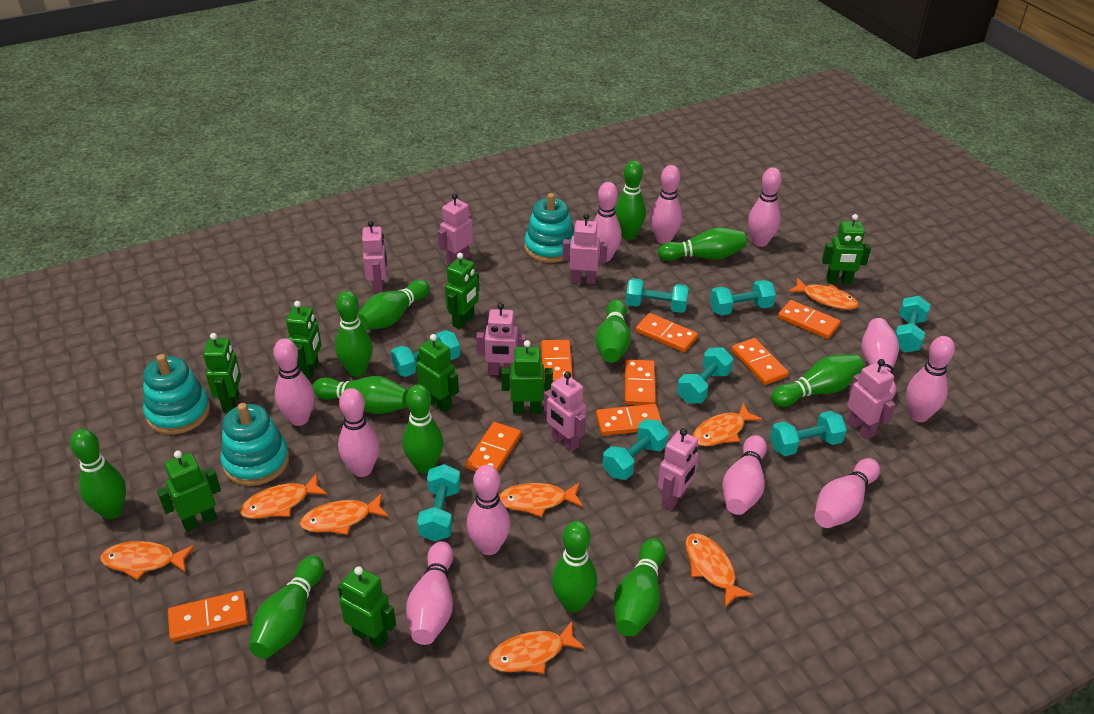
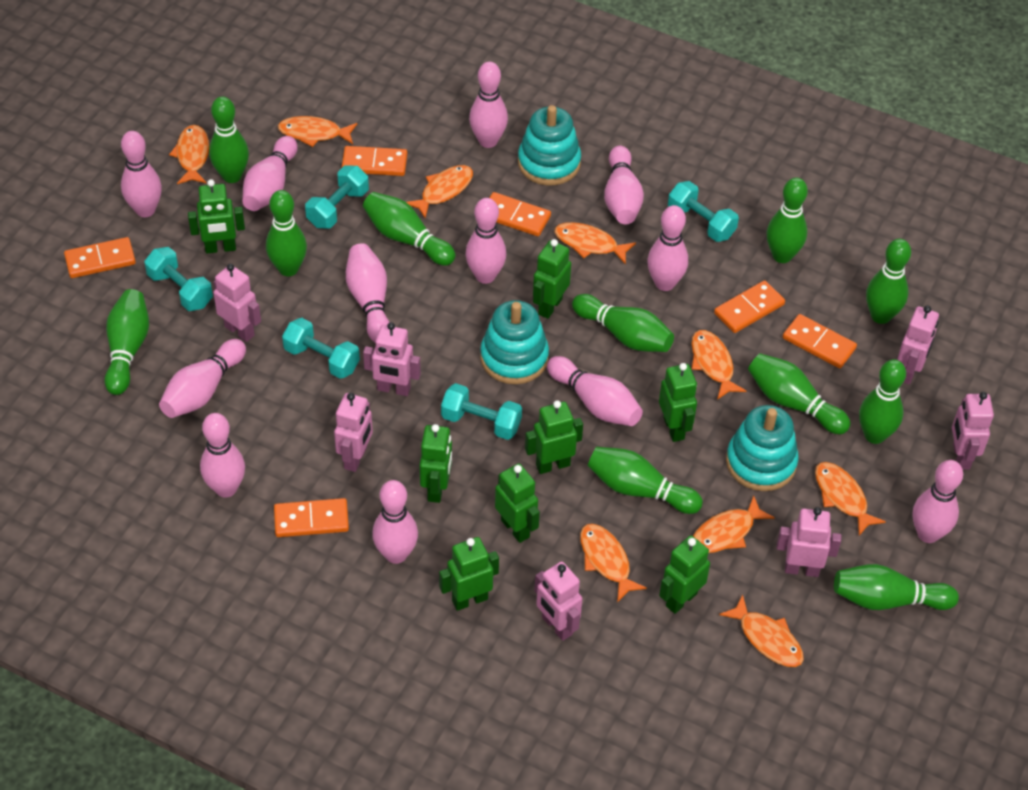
green bowling pin: [70,429,126,519] [249,556,324,659] [313,376,409,414] [335,291,373,377] [358,280,430,330] [403,384,443,473] [552,521,597,612] [595,300,631,363] [613,538,666,636] [615,161,646,240] [658,227,746,261] [771,354,864,407] = 12 -> [104,289,149,395] [209,96,249,183] [266,190,307,276] [363,192,455,266] [572,294,674,352] [588,447,703,514] [748,353,850,434] [766,177,808,263] [834,564,959,610] [859,359,906,444] [866,239,911,324] = 11
orange domino: [168,590,248,642] [466,422,521,472] [541,340,573,384] [596,404,662,436] [625,359,656,405] [636,313,698,352] [732,338,789,385] [778,300,841,339] = 8 -> [64,237,136,278] [274,498,349,537] [341,146,407,176] [489,192,551,236] [714,280,785,333] [783,314,857,368] = 6
orange fish: [100,541,195,580] [240,473,328,519] [300,493,389,535] [489,621,585,674] [499,482,583,517] [685,533,753,607] [692,403,763,446] [788,278,858,310] = 8 -> [169,125,209,184] [278,116,357,147] [407,165,473,218] [554,222,636,265] [580,524,647,602] [691,330,746,400] [693,496,775,553] [719,594,804,667] [815,462,886,536] = 9
pink bowling pin: [273,338,315,426] [338,388,380,477] [406,541,453,645] [467,465,511,555] [594,182,622,262] [650,165,682,244] [722,435,767,515] [748,167,782,247] [815,458,880,528] [862,318,899,398] [906,336,955,422] = 11 -> [121,131,162,217] [159,339,246,418] [200,413,245,498] [242,136,298,211] [346,243,390,343] [372,480,418,564] [465,198,506,284] [469,62,508,148] [547,356,643,426] [604,145,644,224] [647,205,688,291] [913,460,963,543] = 12
turquoise dumbbell: [391,330,460,377] [417,464,461,542] [603,419,669,480] [626,278,689,313] [677,347,733,403] [710,280,776,315] [770,411,847,456] [895,296,930,352] = 8 -> [144,247,213,311] [282,318,360,379] [305,166,369,229] [441,383,522,440] [668,181,739,242] = 5

